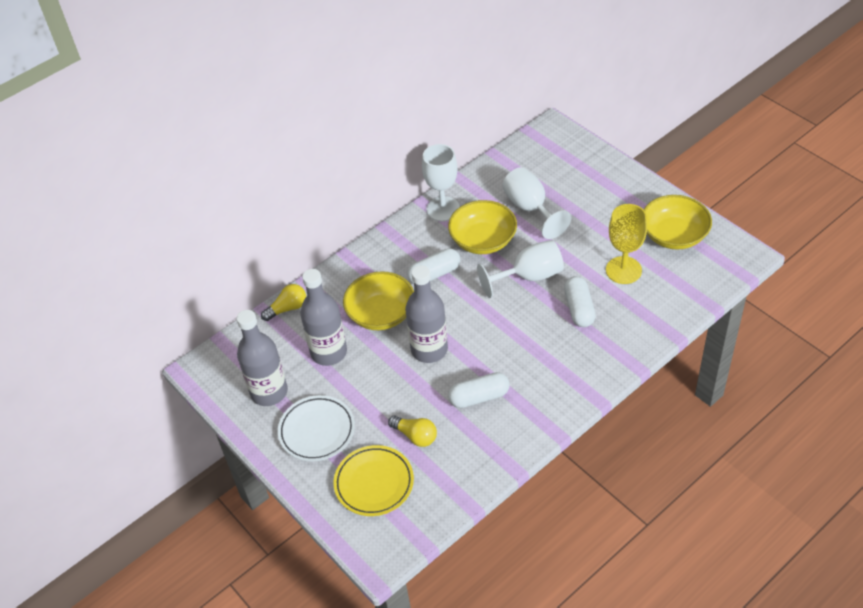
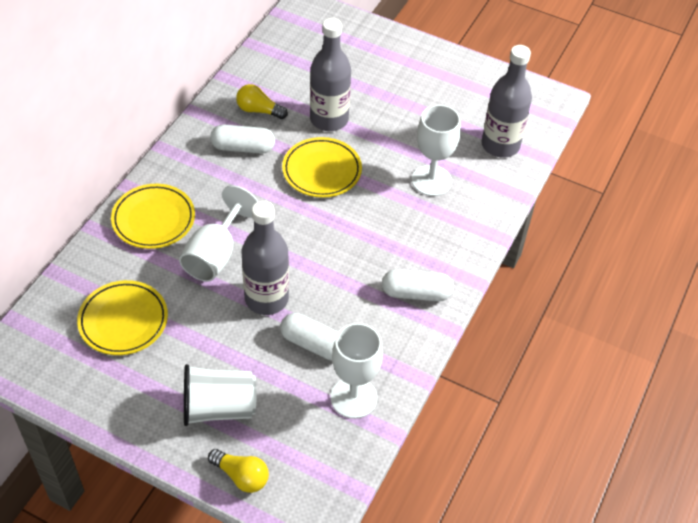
white cup: none = 0 -> [184,364,257,426] = 1
white plate: [278,395,355,461] = 1 -> none = 0
yellow bowl: [343,271,414,330] [448,200,517,254] [644,195,712,250] = 3 -> none = 0
yellow goblet: [606,204,647,284] = 1 -> none = 0
yellow plate: [333,445,414,516] = 1 -> [77,280,168,355] [111,184,195,249] [282,137,362,198] = 3

